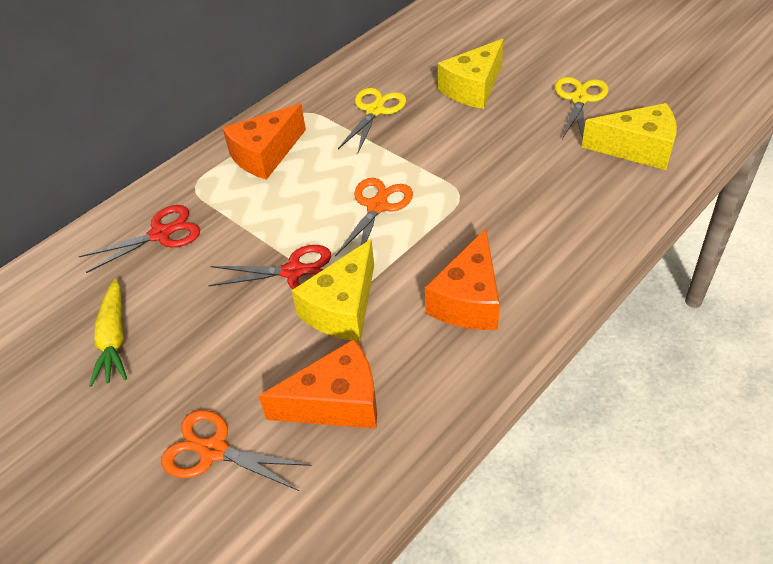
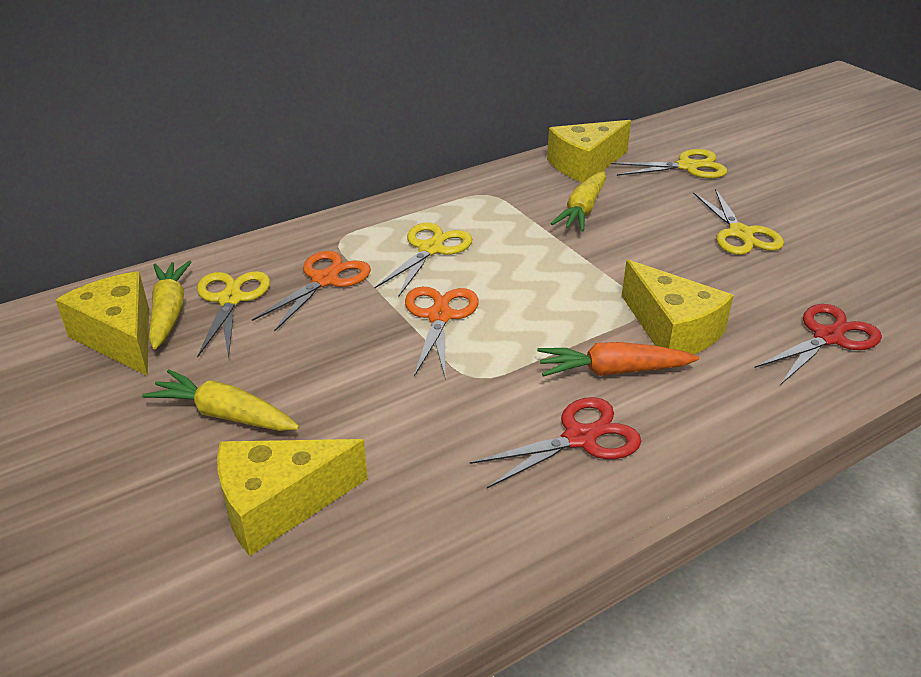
orange carrot: none = 0 -> [537,342,699,377] = 1
orange cheese: [223,104,306,180] [259,339,377,429] [425,228,500,330] = 3 -> none = 0
yellow carrot: [89,279,127,387] = 1 -> [142,370,300,431] [149,261,191,350] [551,171,606,232] = 3
yellow cheese: [291,239,374,341] [438,39,503,109] [582,103,677,170] = 3 -> [56,271,149,376] [217,439,368,556] [547,120,631,182] [622,260,734,354] = 4
yellow scissors: [338,88,406,154] [554,77,609,139] = 2 -> [197,271,270,358] [374,222,472,296] [611,149,728,178] [693,189,784,255] = 4

